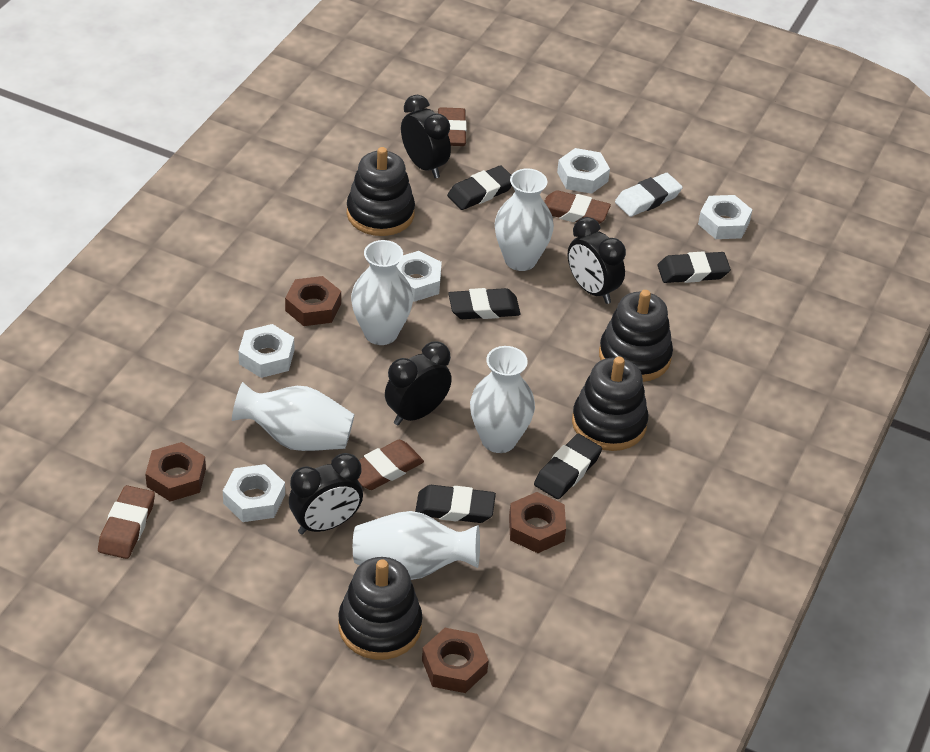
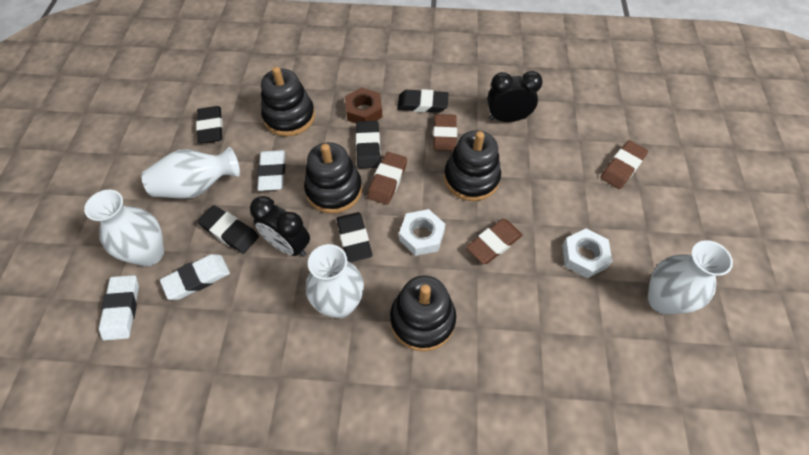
black clock: [289,453,363,534] [385,341,452,425] [401,95,451,178] [568,217,626,304] = 4 -> [250,196,310,257] [487,71,543,122] = 2
brown nut: [145,442,206,502] [285,276,341,326] [422,628,489,693] [509,492,566,553] = 4 -> [345,87,382,123] = 1
white eraser: [615,173,683,217] = 1 -> [99,275,139,341] [160,254,230,300] [257,150,285,191] = 3
white nut: [223,464,285,522] [238,324,294,378] [396,251,442,302] [557,148,610,194] [698,195,752,239] = 5 -> [399,209,445,256] [562,228,612,278] = 2
white vase: [232,382,354,451] [351,240,413,345] [353,511,480,580] [470,346,535,453] [495,169,554,271] = 5 -> [84,190,164,266] [142,147,240,199] [306,244,364,318] [648,240,733,314] = 4

